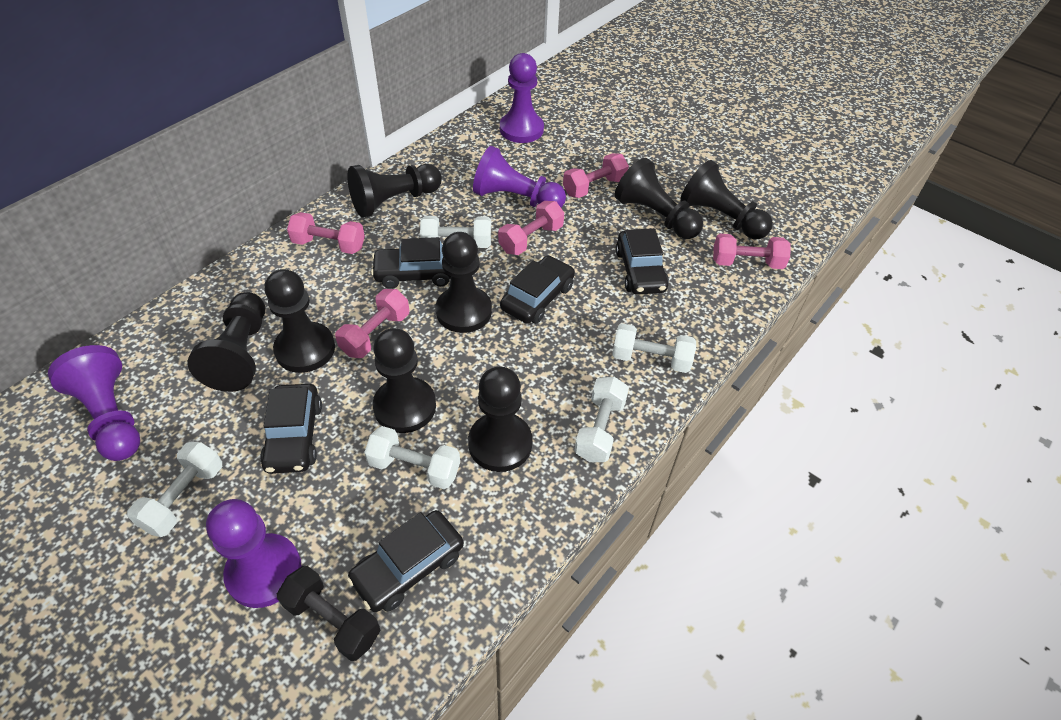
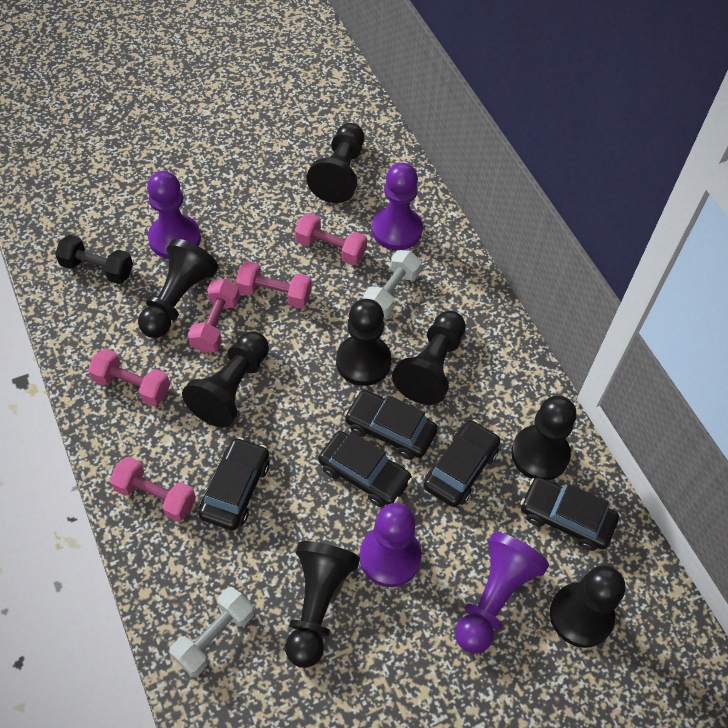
white dumbbell: [127,442,222,537] [364,426,460,489] [420,216,491,248] [574,377,629,462] [612,323,696,373] = 5 -> [169,587,255,677] [363,250,421,318] = 2

